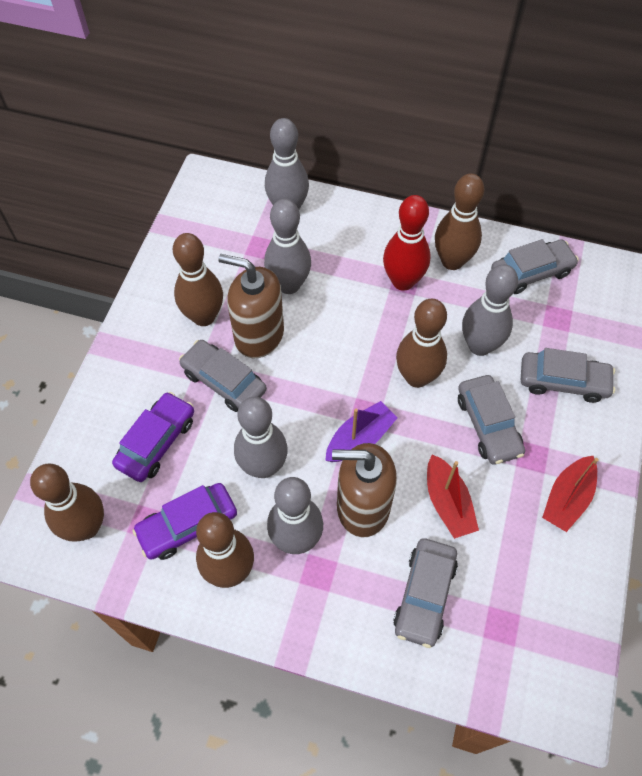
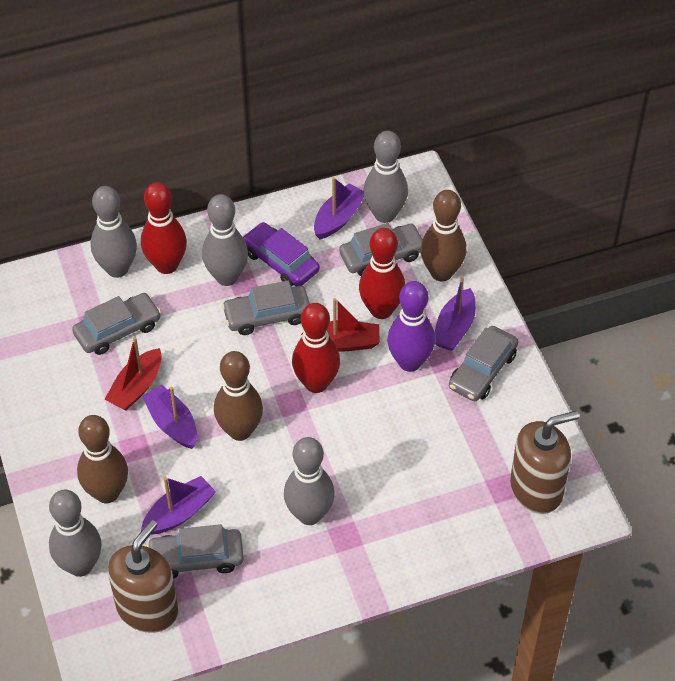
brown bowling pin: [30,464,104,542] [173,233,223,326] [196,512,254,588] [396,299,447,388] [435,173,484,270] = 5 -> [77,415,128,503] [214,351,263,441] [421,190,466,281] = 3
purple boat: [325,401,398,462] = 1 -> [141,476,216,534] [142,385,197,449] [314,177,364,239] [434,277,476,351] = 4
purple bowling pin: none = 0 -> [387,281,435,372] = 1
purple car: [112,392,194,482] [132,483,237,560] = 2 -> [242,222,320,286] = 1
red bowling pin: [383,195,431,291] = 1 -> [141,182,187,274] [292,303,340,393] [359,228,405,319] = 3

